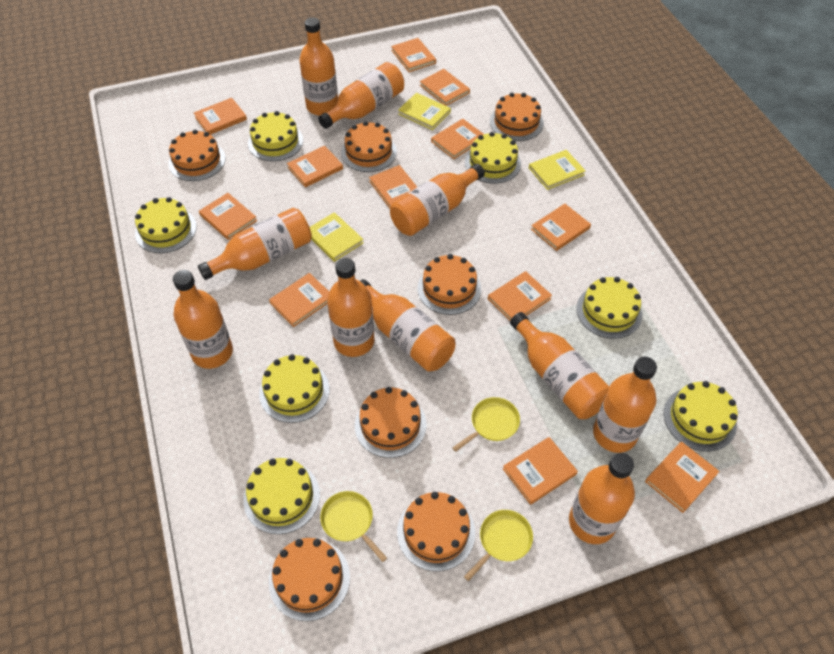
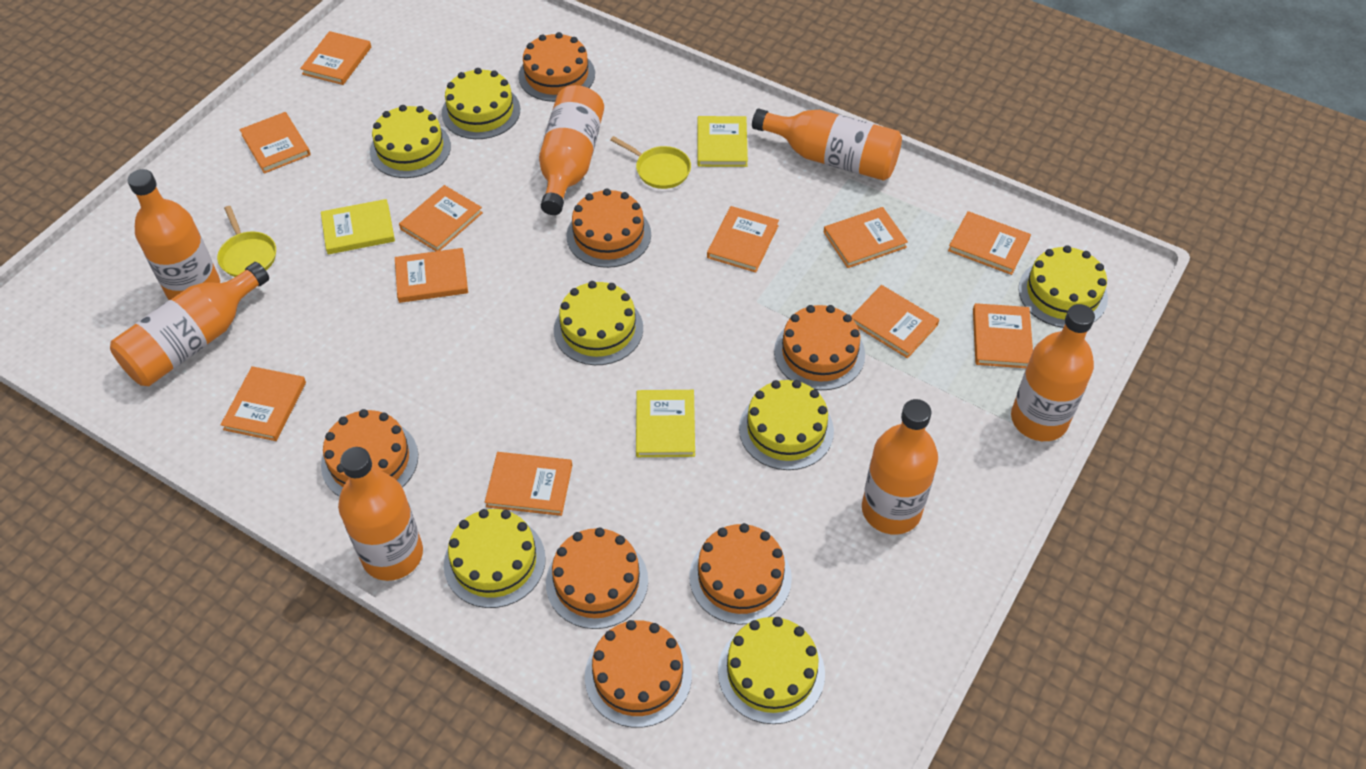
orange book: [194,98,247,135] [199,193,257,240] [269,273,329,327] [287,146,343,187] [369,165,417,208] [391,38,436,72] [420,69,470,106] [431,119,484,159] [488,271,552,321] [503,437,578,505] [531,204,591,251] [645,442,719,513] = 12 -> [221,366,306,441] [240,112,311,174] [300,31,371,85] [395,248,468,303] [399,185,483,251] [485,452,572,516] [707,206,779,273] [824,207,908,268] [851,285,939,358] [948,211,1031,275] [973,303,1033,368] = 11
orange bottle: [173,270,233,369] [198,208,312,280] [300,17,338,116] [318,62,404,129] [327,258,374,357] [360,279,455,372] [390,164,485,236] [510,312,609,419] [569,453,635,544] [593,357,657,453] = 10 -> [110,262,269,386] [128,169,220,300] [338,447,423,581] [539,85,604,215] [752,108,902,181] [862,399,938,535] [1011,304,1095,441] = 7
yellow pan: [320,491,387,562] [452,397,520,452] [464,510,533,581] = 3 -> [217,206,276,277] [610,136,691,189] = 2

